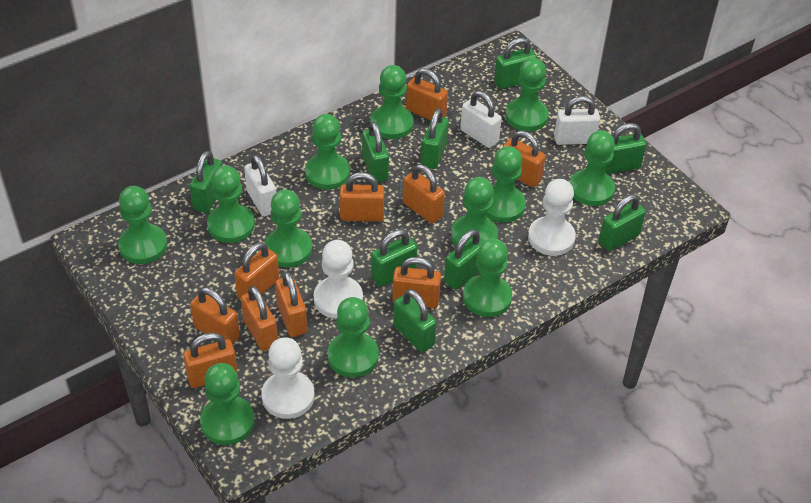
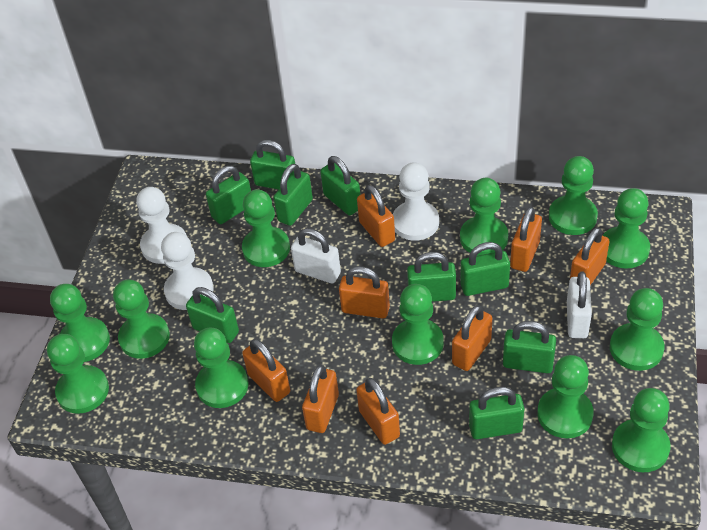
orange padlock: [183,333,238,388] [190,287,240,344] [234,242,279,299] [241,286,278,351] [275,272,307,337] [340,172,384,222] [392,257,441,308] [403,164,445,223] [406,68,448,120] [503,131,546,187] = 10 -> [242,339,290,402] [302,365,339,433] [339,266,390,319] [356,378,400,445] [357,185,395,247] [452,305,492,371] [510,207,542,272] [570,227,610,285] = 8
white padlock: [244,155,276,217] [460,91,502,148] [554,96,600,145] = 3 -> [291,228,341,283] [567,271,592,338] = 2

